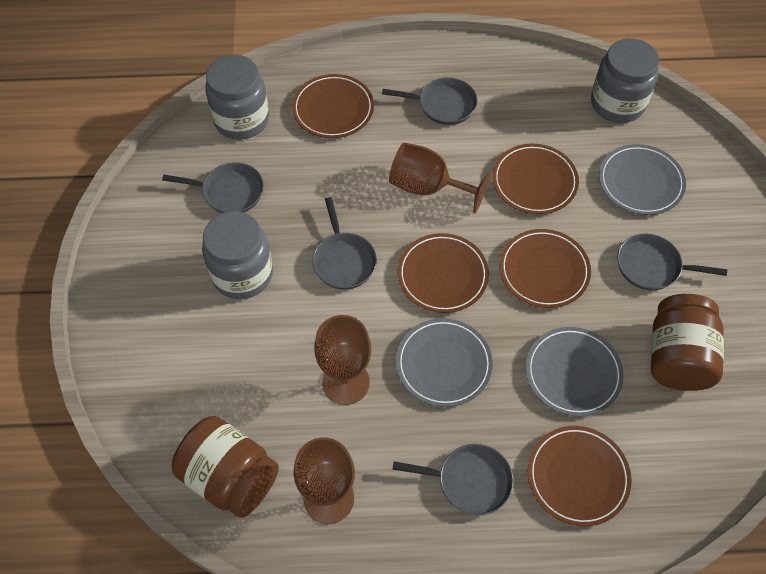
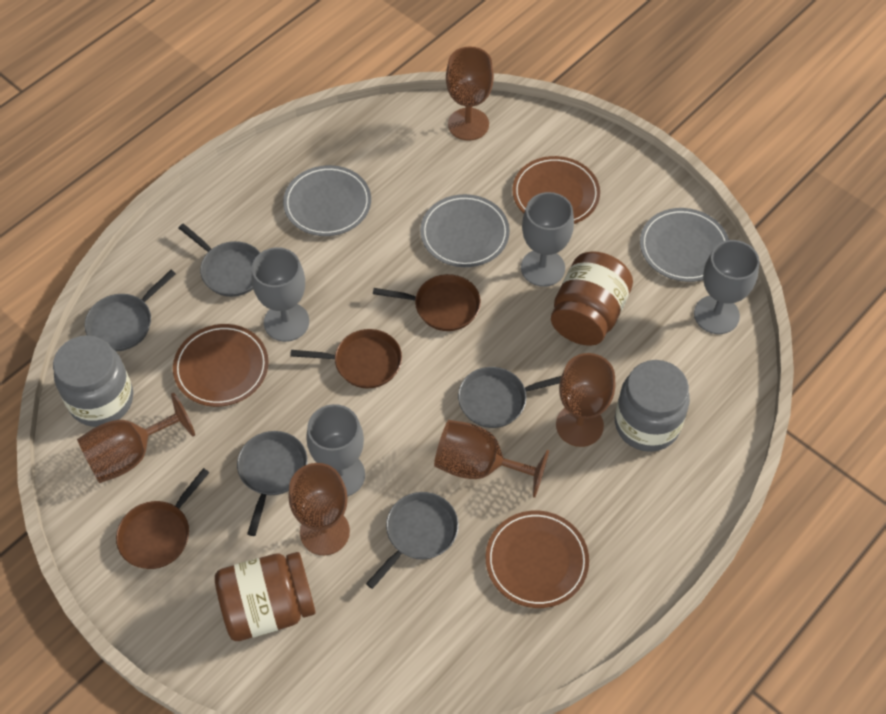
brown goblet: [293,437,355,524] [314,315,371,405] [389,142,490,214] = 3 -> [77,393,195,483] [289,463,350,555] [434,420,549,498] [446,46,494,141] [556,353,616,447] = 5
brown pan: none = 0 -> [116,468,209,569] [290,329,402,388] [373,274,481,331] = 3
brown plate: [292,74,374,138] [397,233,489,313] [492,144,579,214] [499,229,591,308] [528,426,631,526] = 5 -> [173,324,269,407] [486,511,589,608] [512,156,600,224] = 3
grey goblet: none = 0 -> [252,247,309,342] [306,404,365,497] [521,192,574,287] [694,240,760,334] = 4
grey jar: [202,211,273,299] [206,55,269,140] [591,38,659,123] = 3 -> [53,335,133,427] [615,360,690,452] = 2

